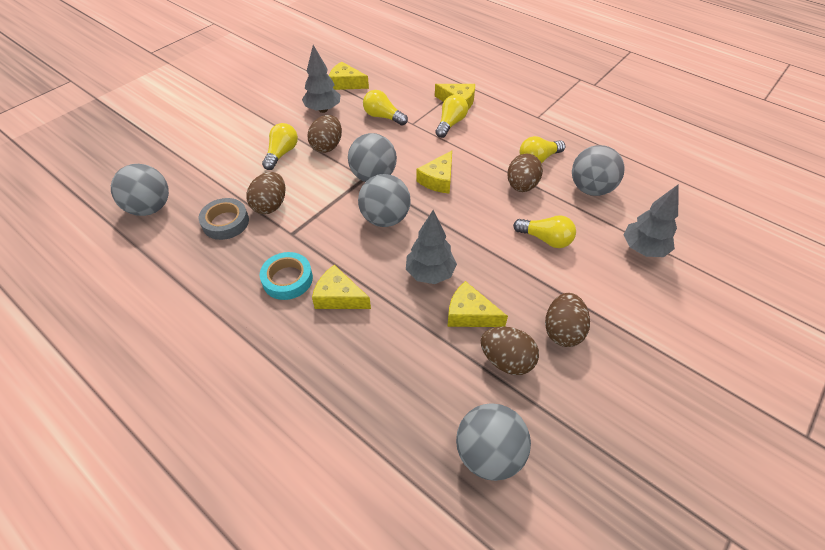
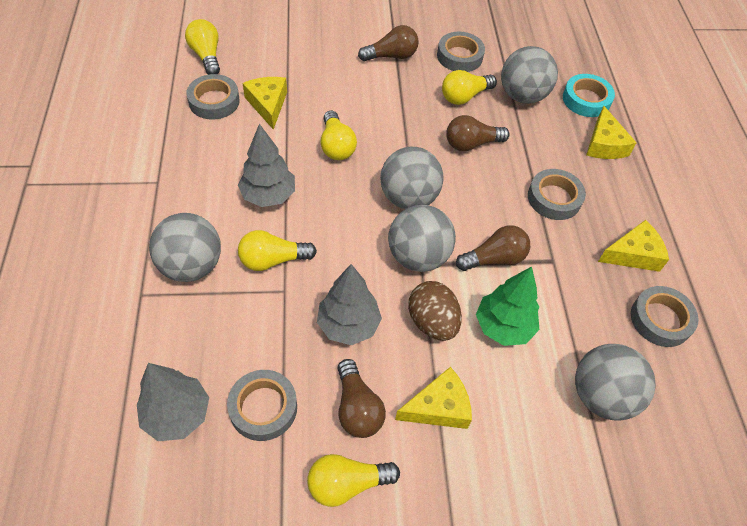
brown egg: [246,172,285,214] [308,115,342,153] [481,327,539,375] [507,154,543,192] [545,293,590,347] = 5 -> [408,281,462,341] = 1
brown light bulb: none = 0 -> [338,359,386,438] [358,25,419,61] [446,115,510,151] [456,225,530,271] = 4
green tree: none = 0 -> [476,266,539,346] = 1
grey tape: [199,198,249,240] = 1 -> [186,74,240,120] [227,370,297,441] [437,32,485,72] [528,169,586,220] [631,286,699,347] = 5
yellow cheese: [312,265,371,309] [329,62,369,90] [416,151,452,194] [435,84,475,110] [448,281,508,327] = 5 -> [243,77,287,130] [395,367,472,429] [586,106,637,159] [598,220,669,272] = 4

